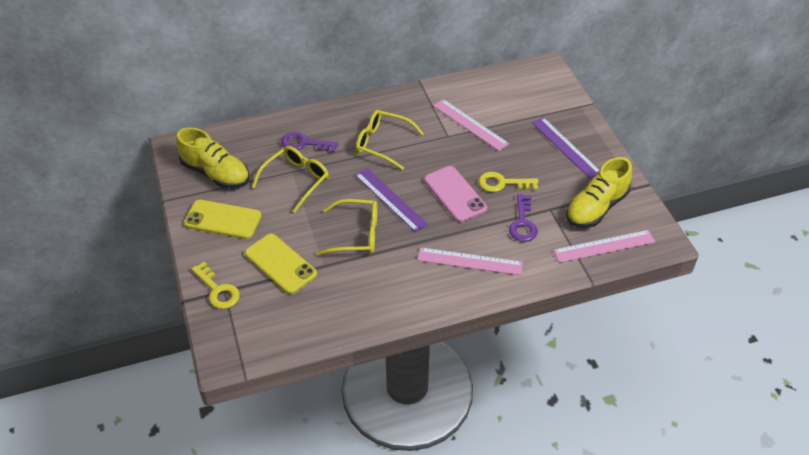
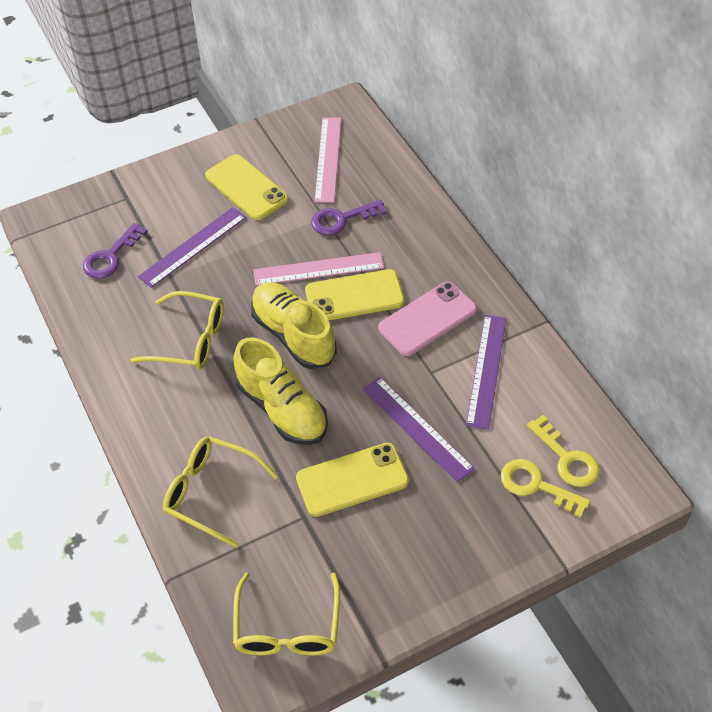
pink ruler: [417,247,523,275] [433,99,509,151] [553,230,655,263] = 3 -> [254,252,384,286] [314,117,341,203] = 2
purple ruler: [355,168,428,232] [532,117,600,179] = 2 -> [138,207,246,288] [363,377,475,482] [466,315,506,430] = 3
yellow phone: [184,200,261,239] [245,234,317,294] = 2 -> [205,154,289,220] [296,443,409,517] [305,269,404,320] = 3

